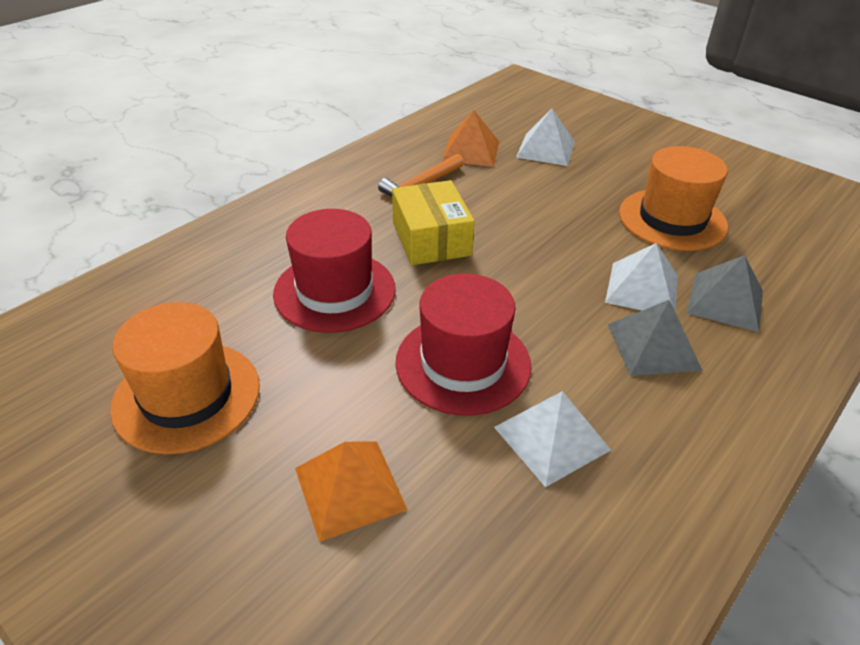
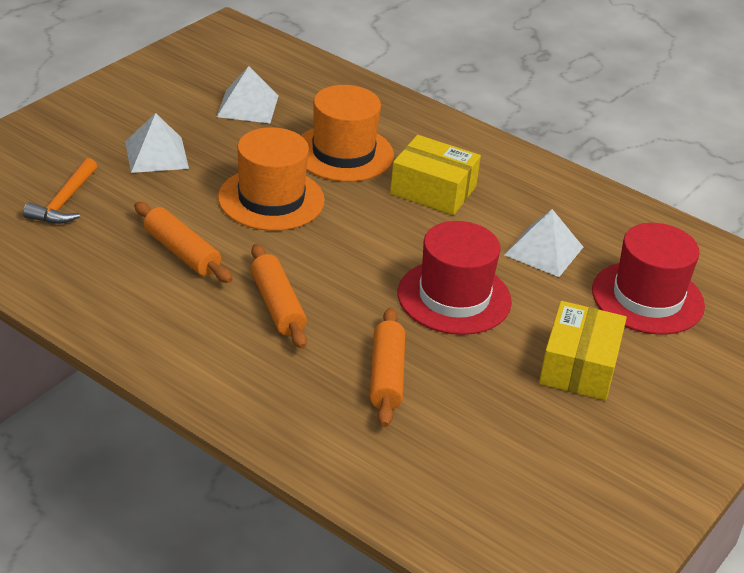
grey pyramid: [608,300,703,376] [687,255,763,332] = 2 -> none = 0
orange pyramid: [295,442,408,542] [442,110,499,167] = 2 -> none = 0
orange rolling pin: none = 0 -> [134,202,233,283] [251,244,307,349] [370,308,405,427] = 3
yellow box: [392,180,475,265] = 1 -> [390,135,481,215] [539,301,627,401] = 2

